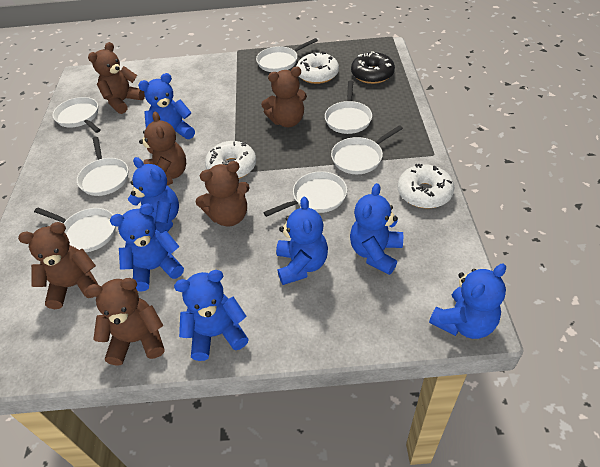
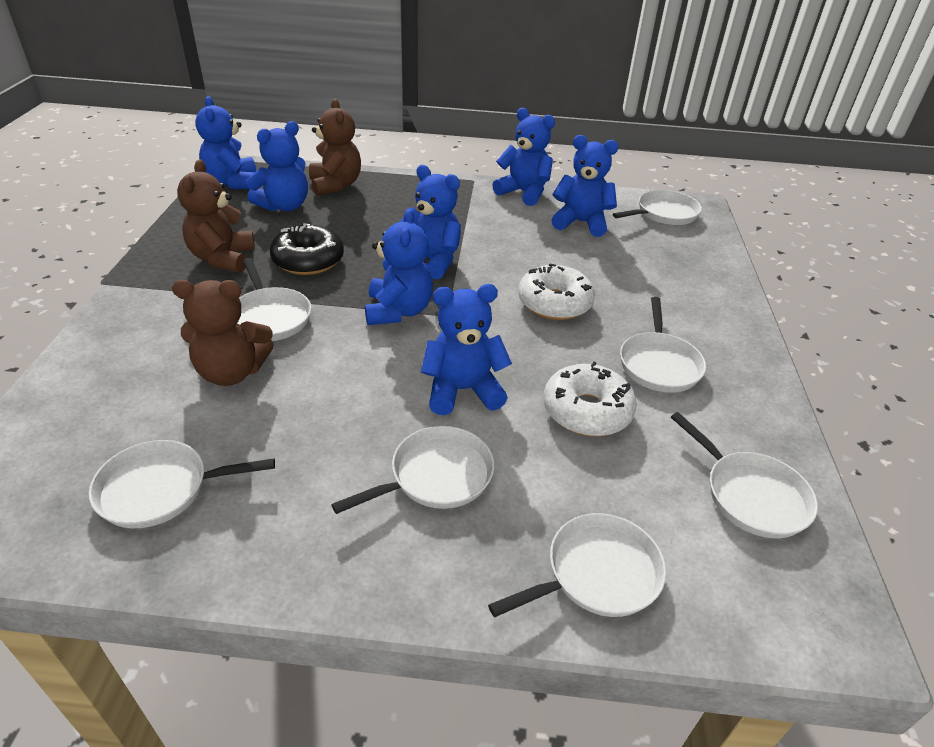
brown teddy bear: [18,222,98,309] [86,278,165,366] [88,42,145,114] [139,112,186,186] [196,161,250,226] [261,67,307,127] = 6 -> [172,280,274,386] [177,159,255,273] [309,99,361,196] = 3
white donut: [205,141,256,179] [296,51,339,84] [398,164,454,208] = 3 -> [518,263,595,320] [543,361,637,437] = 2

